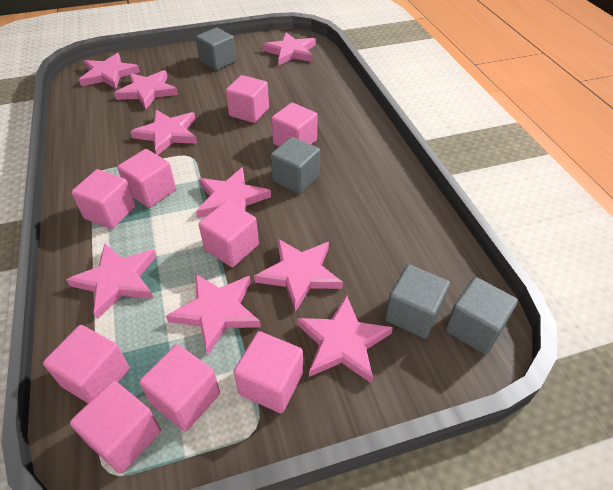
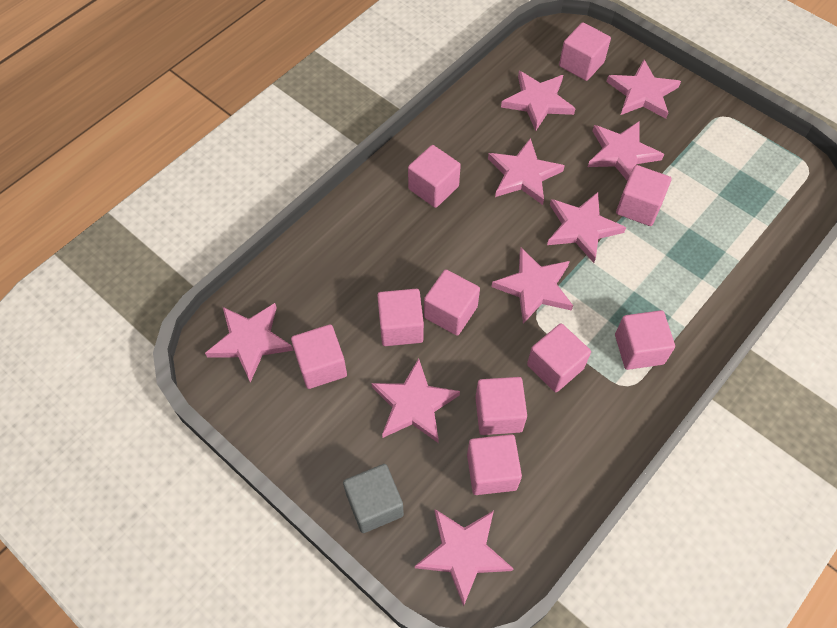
grey cube: [196,28,236,71] [271,137,320,194] [385,264,450,339] [445,277,518,354] = 4 -> [343,464,404,533] = 1
pink cube: [43,325,130,403] [70,381,161,473] [71,169,136,229] [117,149,176,208] [139,344,220,431] [199,201,259,267] [226,75,269,123] [234,331,303,413] [271,103,318,146] = 9 -> [291,324,347,389] [377,289,424,346] [408,145,461,208] [424,269,480,336] [467,434,522,495] [475,377,527,435] [527,323,591,392] [559,22,611,81] [615,310,675,370] [616,165,672,226] = 10

